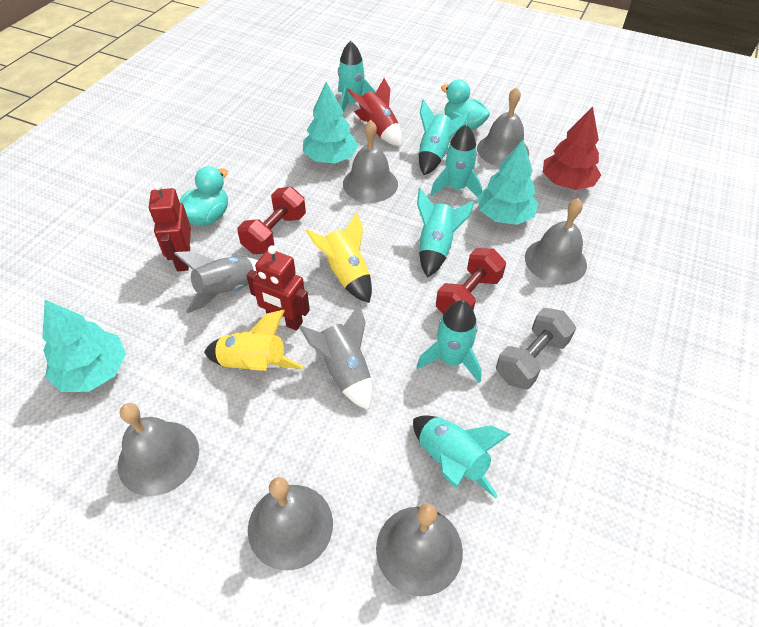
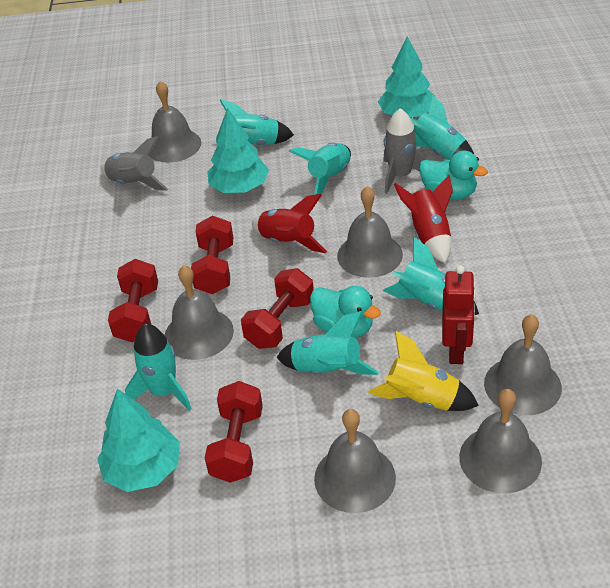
grey dumbbell: [496,308,576,390] = 1 -> none = 0
red dumbbell: [237,187,306,254] [436,248,506,314] = 2 -> [108,259,158,342] [191,216,233,294] [205,381,263,483] [241,268,314,349] = 4
red robot: [149,182,191,271] [246,245,310,331] = 2 -> [442,265,476,364] = 1
red rocket: [347,78,402,146] = 1 -> [252,194,327,253] [394,175,453,263] = 2
red tree: [543,106,601,190] = 1 -> none = 0
yellow rocket: [204,310,303,371] [306,213,372,303] = 2 -> [368,331,479,411] = 1

